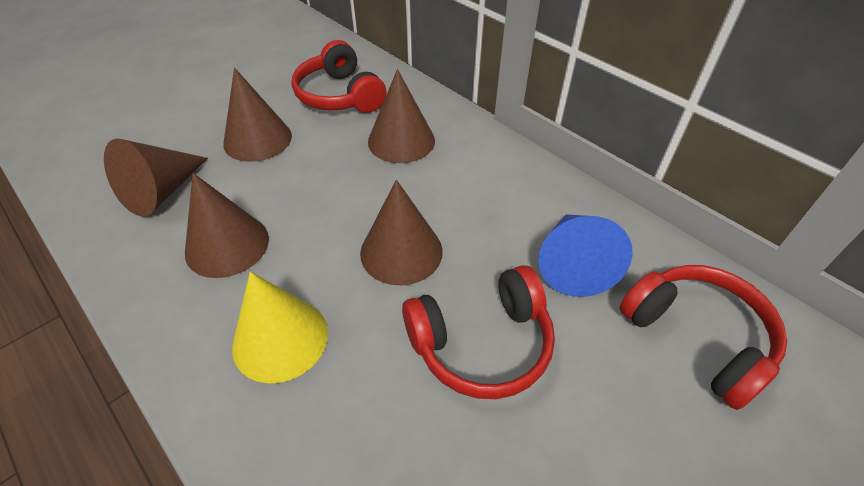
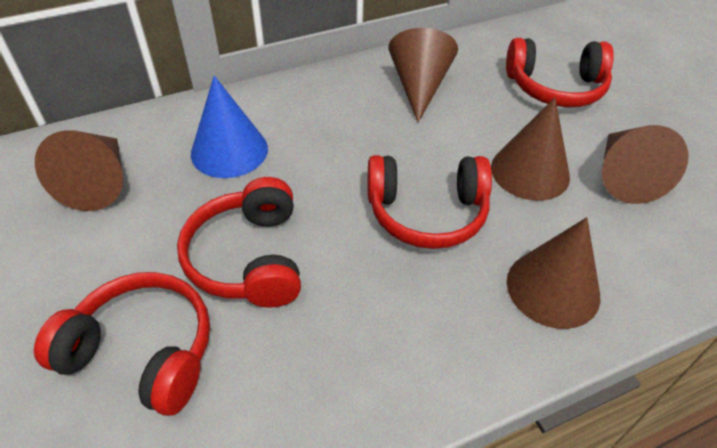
red headphones: [291,40,386,113] [402,265,555,399] [620,265,787,410] = 3 -> [34,272,210,416] [177,177,301,308] [368,155,492,249] [506,38,614,107] = 4
yellow cone: [232,272,328,383] = 1 -> none = 0

